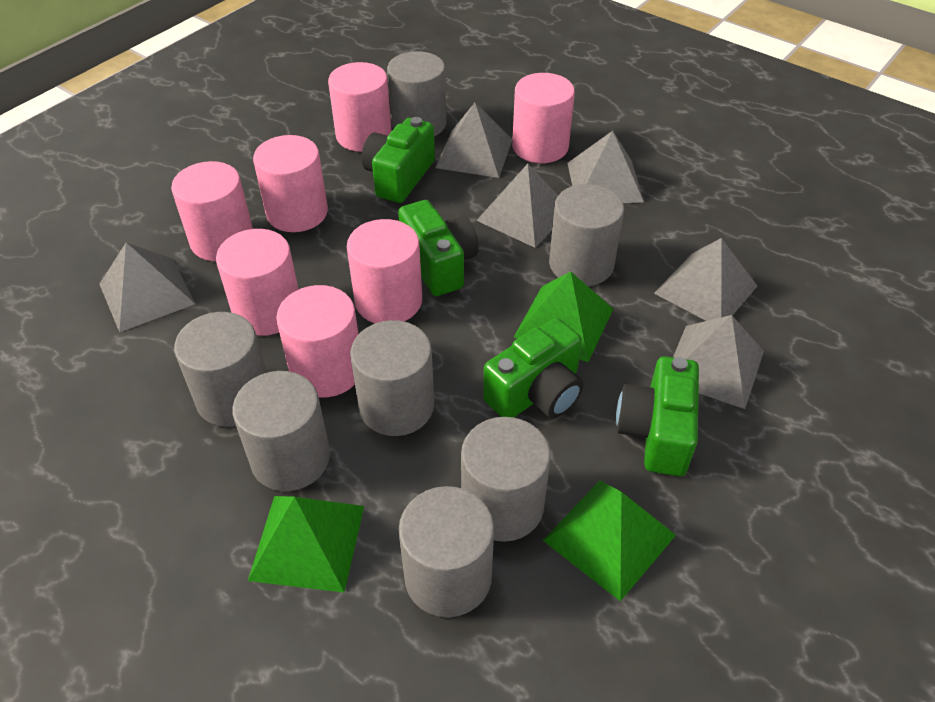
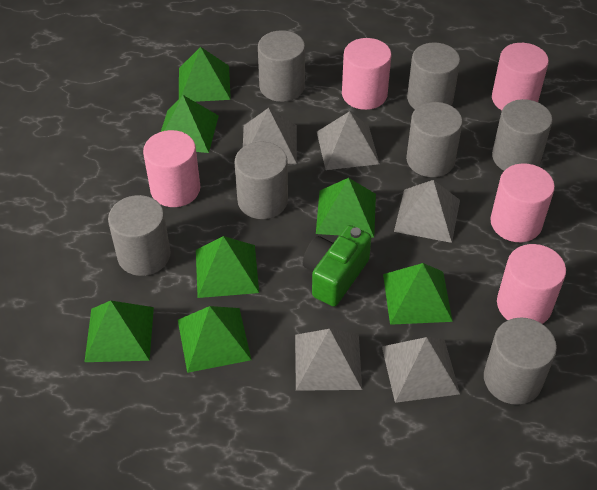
green camera: [361,117,435,203] [398,200,479,296] [483,318,583,418] [616,356,699,476] = 4 -> [303,225,371,307] = 1
green pyramid: [248,496,364,593] [514,272,613,362] [543,481,676,601] = 3 -> [84,301,154,362] [161,95,219,153] [178,306,251,373] [179,47,231,102] [196,236,259,298] [316,178,376,238] [383,263,453,325] = 7
grey pyramid: [100,242,195,332] [435,103,512,178] [476,164,558,248] [568,131,644,203] [654,238,757,321] [673,315,764,409] = 6 -> [243,108,297,164] [295,329,362,391] [317,111,380,170] [382,337,460,403] [394,180,460,243] = 5
pink cylinder: [171,161,253,261] [216,229,299,336] [253,135,328,232] [276,285,359,398] [328,62,392,152] [347,219,422,323] [512,73,575,163] = 7 -> [143,130,200,207] [342,38,392,110] [490,163,555,242] [492,43,549,110] [497,244,566,324] = 5

